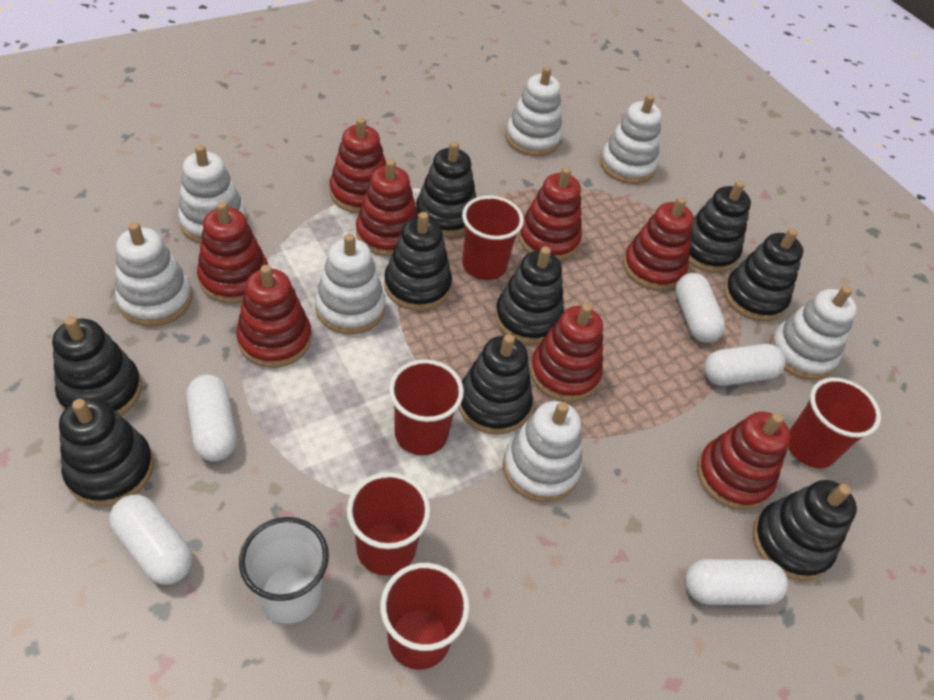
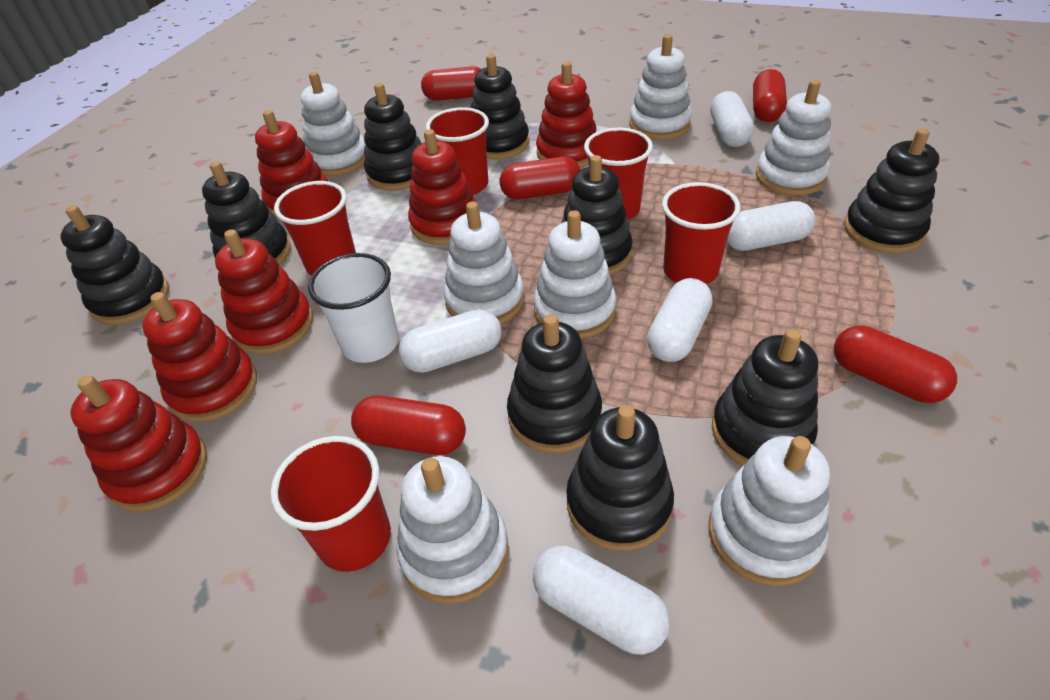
red capsule: none = 0 -> [351,395,466,455] [421,66,481,101] [500,156,581,200] [753,69,787,122] [834,325,957,403] = 5
red stacking toy: [197,201,268,304] [236,265,311,368] [330,117,386,214] [356,159,418,257] [518,167,582,261] [530,303,603,402] [623,197,694,291] [697,412,791,510] = 8 -> [70,375,207,512] [142,292,257,422] [215,229,313,354] [255,110,328,219] [408,129,477,245] [536,62,596,168] = 6

